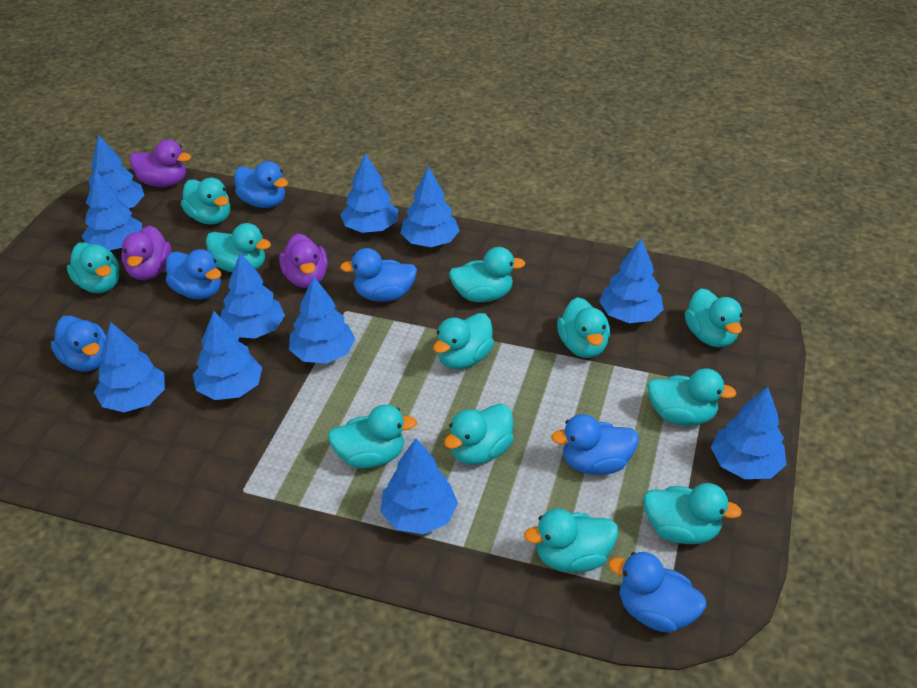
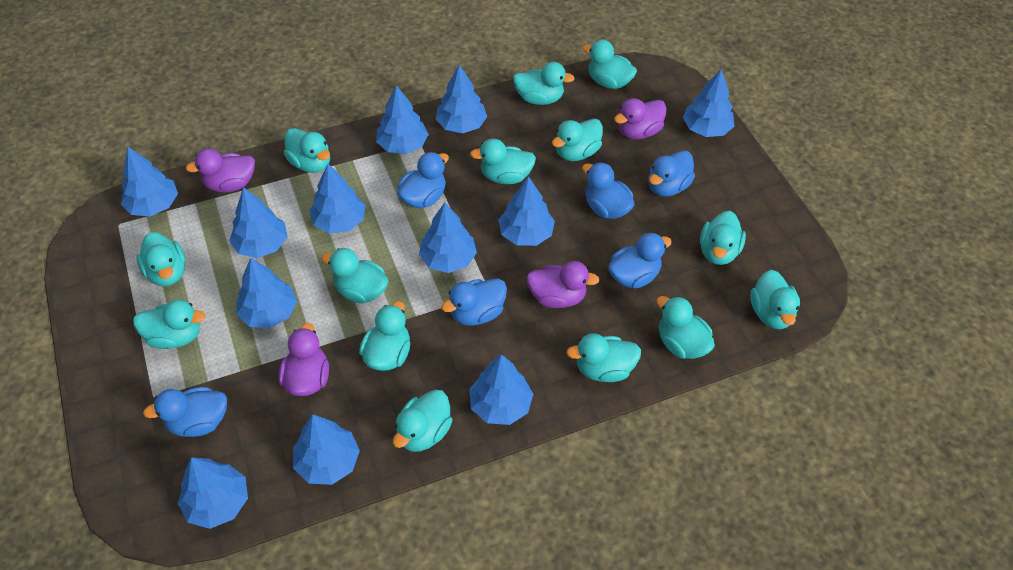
blue tree: [82,170,142,251] [86,135,145,208] [94,322,165,412] [193,311,262,400] [220,253,285,339] [289,276,355,364] [340,153,398,233] [380,438,458,534] [400,166,460,247] [599,238,664,323] [711,387,786,479] = 11 -> [121,147,178,216] [178,457,248,529] [229,187,288,258] [236,258,297,328] [293,415,360,485] [309,164,366,233] [376,85,429,154] [419,203,477,273] [436,65,487,133] [469,354,533,425] [498,176,555,246] [683,69,735,137] = 12
purple duck: [121,225,171,280] [130,139,191,187] [279,233,328,288] = 3 -> [186,149,255,193] [279,323,329,396] [527,261,599,308] [614,98,667,139] = 4
turquoise duck: [67,242,120,293] [181,178,230,225] [206,223,271,272] [328,404,417,468] [433,313,494,369] [444,403,514,465] [449,247,525,302] [524,509,618,572] [557,297,610,358] [643,483,742,544] [647,368,737,426] [685,288,743,347] = 12 -> [133,299,206,349] [136,232,185,286] [284,128,330,173] [321,248,389,303] [359,301,411,371] [393,390,453,452] [470,139,536,184] [513,62,575,105] [552,119,603,161] [567,333,641,382] [582,40,637,89] [656,296,715,359] [700,211,746,265] [750,270,800,330] = 14

